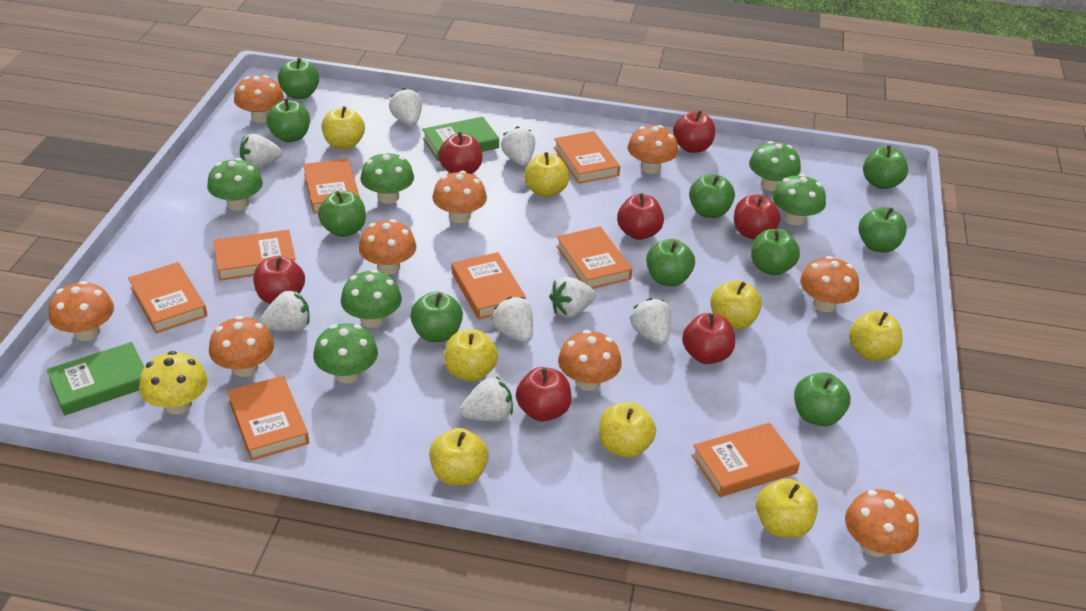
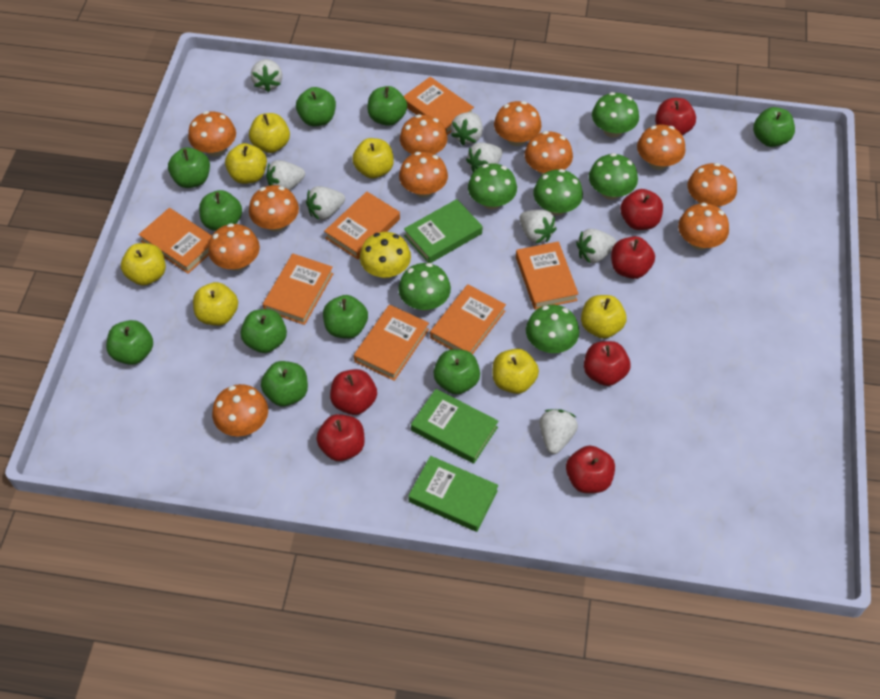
green book: [46,342,144,416] [422,117,499,161] = 2 -> [404,199,483,263] [408,456,498,532] [411,389,498,464] = 3
orange book: [128,262,207,333] [213,230,296,281] [227,376,309,461] [303,159,360,214] [452,252,526,320] [554,131,620,184] [556,227,632,289] [692,423,800,497] = 8 -> [138,208,212,274] [263,254,334,325] [324,192,400,259] [354,305,429,381] [404,77,474,135] [430,284,506,354] [516,241,578,310] = 7
orange mushroom: [48,281,114,341] [209,316,274,377] [234,75,284,123] [358,219,416,274] [432,171,487,223] [558,330,622,391] [628,125,678,174] [800,256,859,312] [845,489,919,557] = 9 -> [188,111,236,157] [208,223,260,271] [212,384,268,437] [249,185,299,232] [399,152,448,198] [400,114,448,154] [494,101,541,146] [525,131,573,176] [637,125,685,170] [678,202,729,250] [688,163,737,207] = 11
yellow apple: [321,106,365,149] [429,428,489,486] [444,329,498,382] [524,152,569,197] [599,402,656,458] [710,280,762,330] [756,479,818,538] [849,311,903,361] = 8 -> [121,243,166,286] [193,282,238,326] [225,143,267,184] [249,113,290,153] [352,138,394,179] [493,348,539,394] [581,295,627,339] = 7

